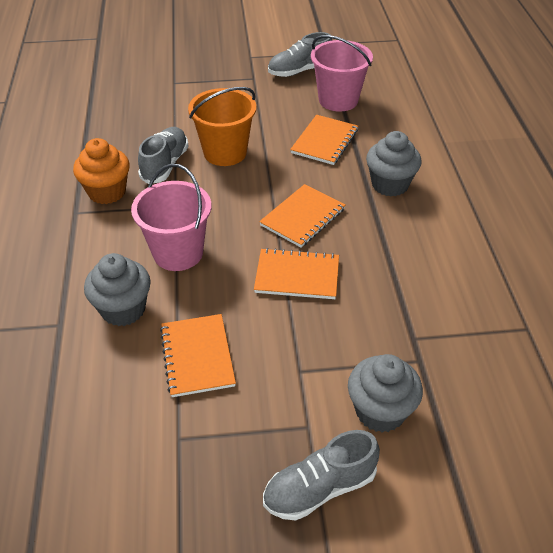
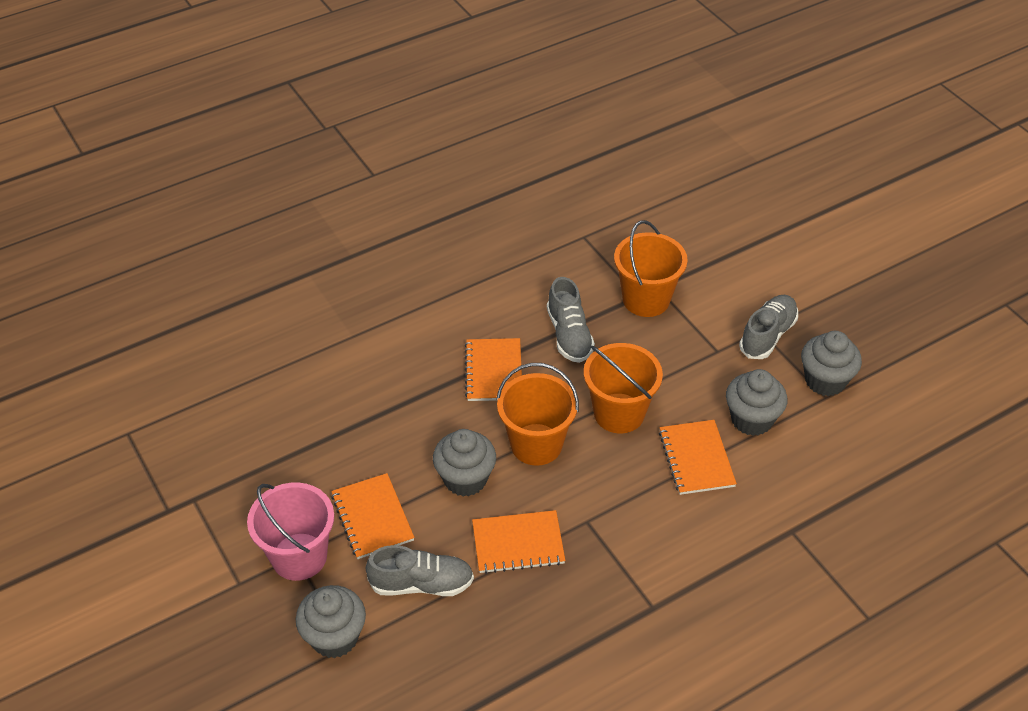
grey cupcake: [84,253,151,326] [348,354,423,433] [366,131,422,197] = 3 -> [296,585,366,658] [433,429,496,497] [726,369,787,436] [801,331,862,396] = 4
orange bucket: [188,87,256,166] = 1 -> [496,363,579,466] [584,343,663,433] [614,220,688,317] = 3
orange cupcake: [73,138,130,204] = 1 -> none = 0
pink bucket: [131,164,212,271] [311,35,373,112] = 2 -> [247,482,334,581] = 1

